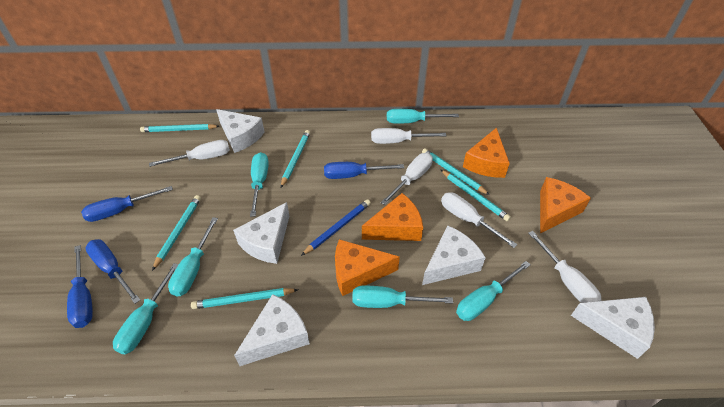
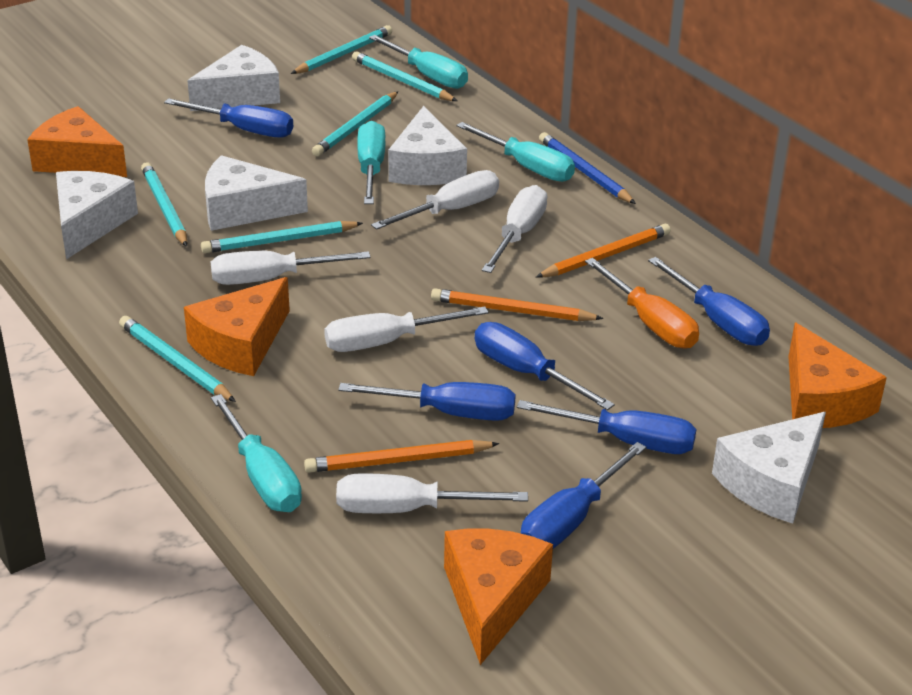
blue screwdriver: [67,245,93,328] [81,186,173,222] [85,239,140,304] [324,162,404,179] = 4 -> [164,98,293,138] [338,382,516,421] [475,322,615,410] [517,400,697,454] [521,442,646,549] [648,257,770,346] = 6
orange pencil: none = 0 -> [304,440,500,473] [431,288,604,321] [536,224,671,278] = 3
orange screwdriver: none = 0 -> [585,258,699,348] = 1
turquoise screwdriver: [113,263,179,354] [168,217,218,297] [250,152,269,217] [352,286,453,308] [387,109,459,124] [456,261,530,321] = 6 -> [211,394,302,512] [357,121,385,204] [369,35,468,89] [456,122,575,182] = 4

